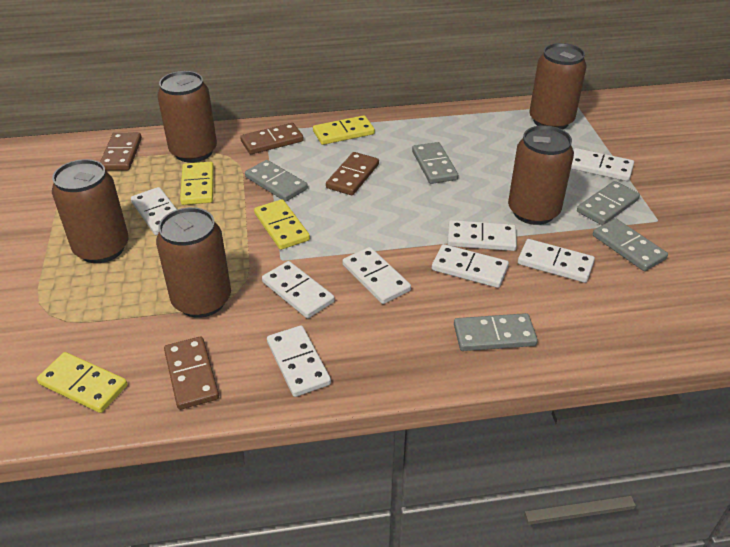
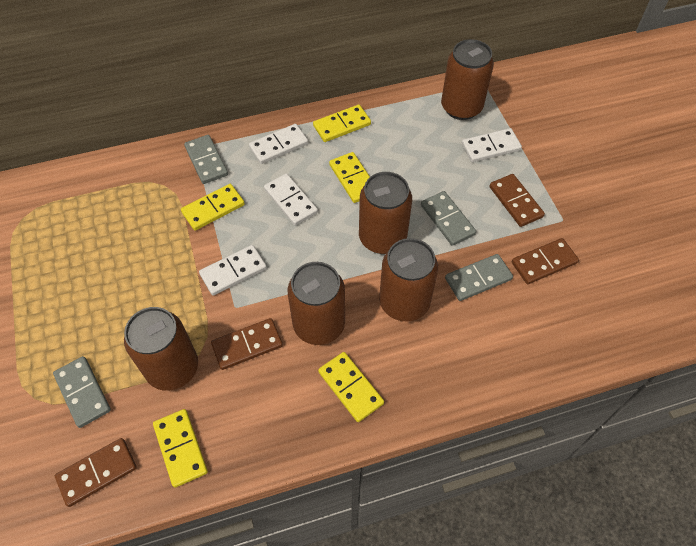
grey domino: [245,160,308,202] [412,142,458,184] [454,313,538,351] [577,181,640,225] [593,219,668,271] = 5 -> [53,356,111,428] [184,135,228,184] [421,191,476,246] [445,254,513,301] = 4
white domino: [131,187,177,235] [262,261,335,318] [267,325,331,397] [342,247,411,304] [432,244,509,288] [447,220,517,251] [518,239,595,283] [571,148,634,181] = 8 -> [199,245,267,295] [249,124,308,164] [264,173,318,226] [462,128,522,162] = 4
yellow domino: [37,352,127,413] [180,162,214,205] [254,199,310,250] [313,115,375,145] = 4 -> [153,409,208,488] [181,184,245,230] [313,105,371,142] [318,352,384,422] [329,152,370,203] = 5

